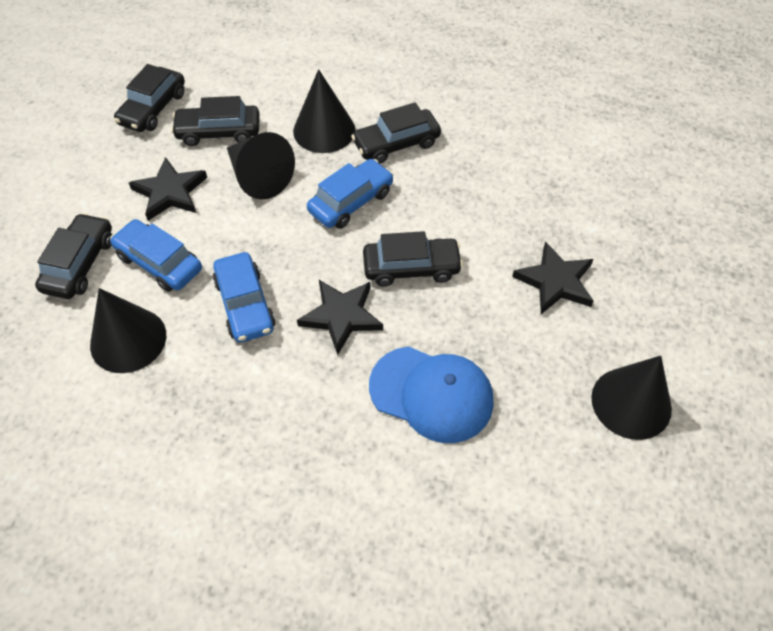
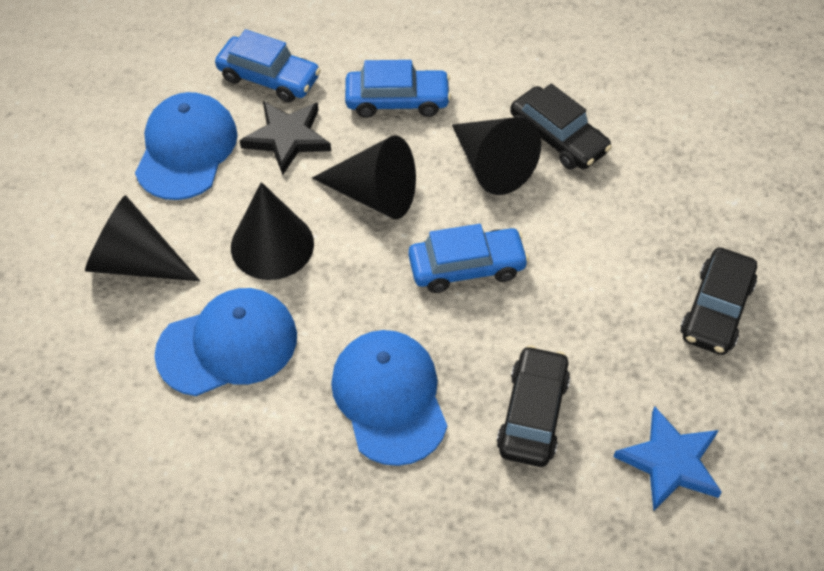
black car: [35,213,112,299] [114,64,185,132] [171,96,260,146] [351,102,441,164] [363,231,463,287] = 5 -> [497,345,570,467] [510,84,612,170] [680,247,757,355] = 3
black star: [129,157,207,221] [297,280,383,355] [512,241,594,314] = 3 -> [239,101,331,175] = 1
blue cap: [369,346,494,443] = 1 -> [135,92,238,200] [155,288,297,396] [331,330,447,466] = 3
blue star: none = 0 -> [613,406,722,511] = 1

